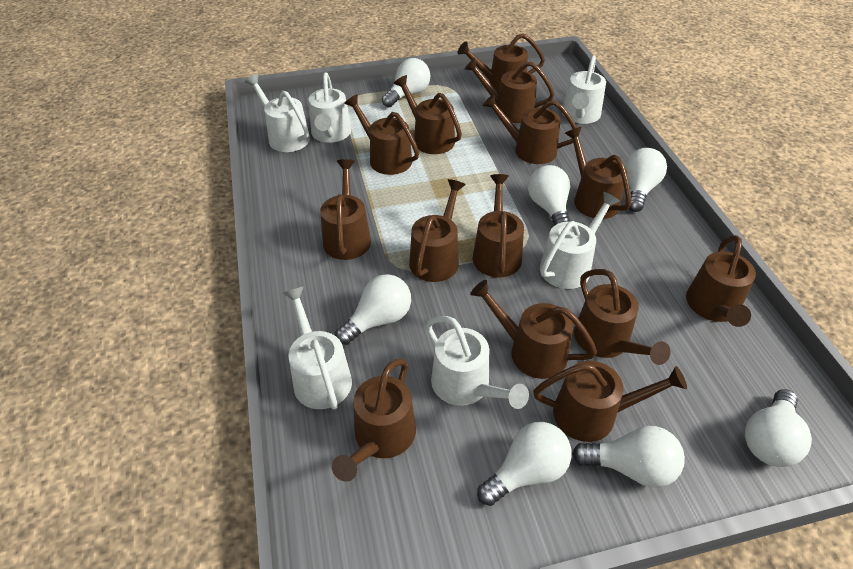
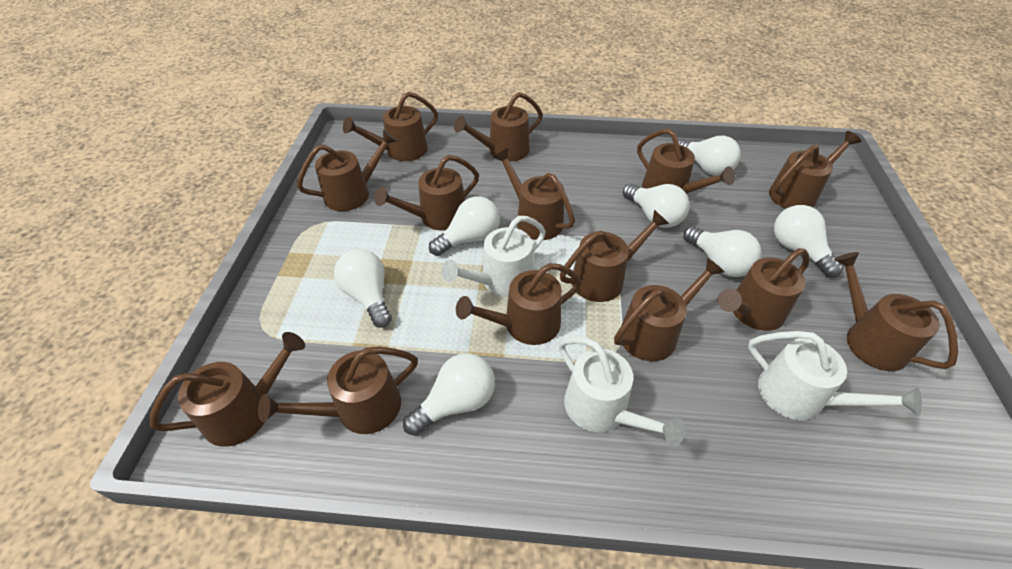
white watering can: [245,74,310,152] [283,286,352,410] [309,72,351,143] [426,316,529,409] [540,192,620,289] [562,55,606,124] = 6 -> [442,216,546,297] [559,337,686,446] [748,331,922,420] = 3

